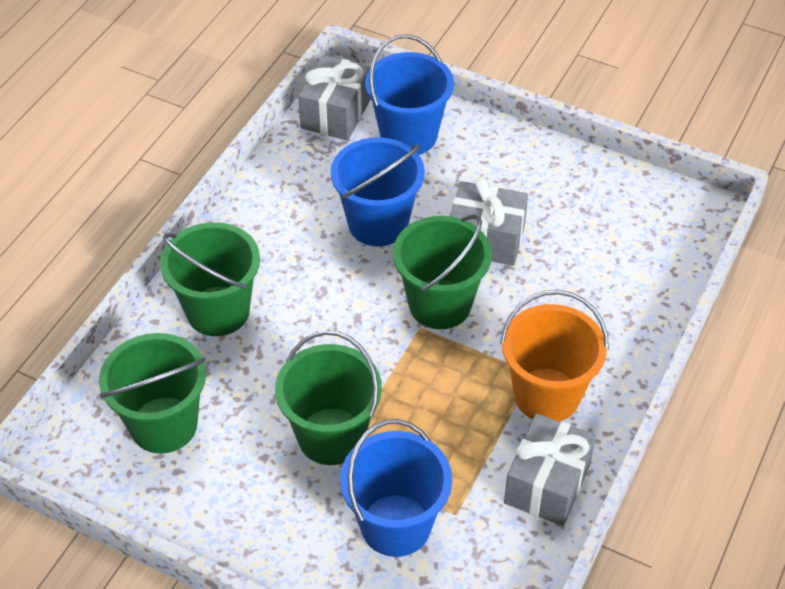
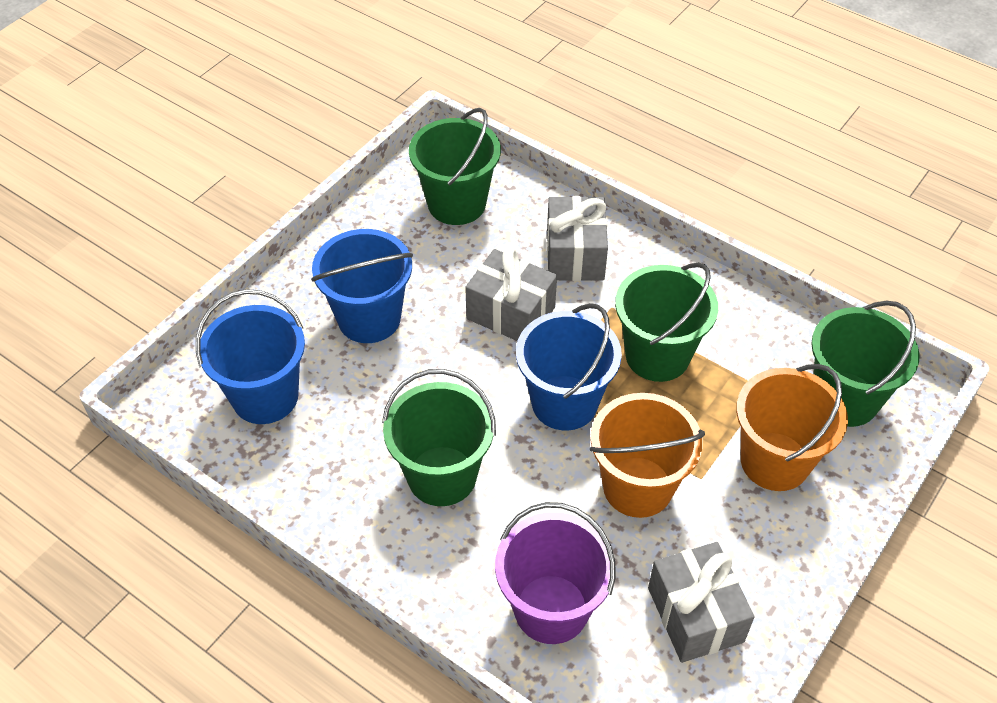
orange bucket: [500,290,609,422] = 1 -> [590,393,705,518] [736,364,848,491] = 2
purple bucket: none = 0 -> [495,502,615,644] = 1

